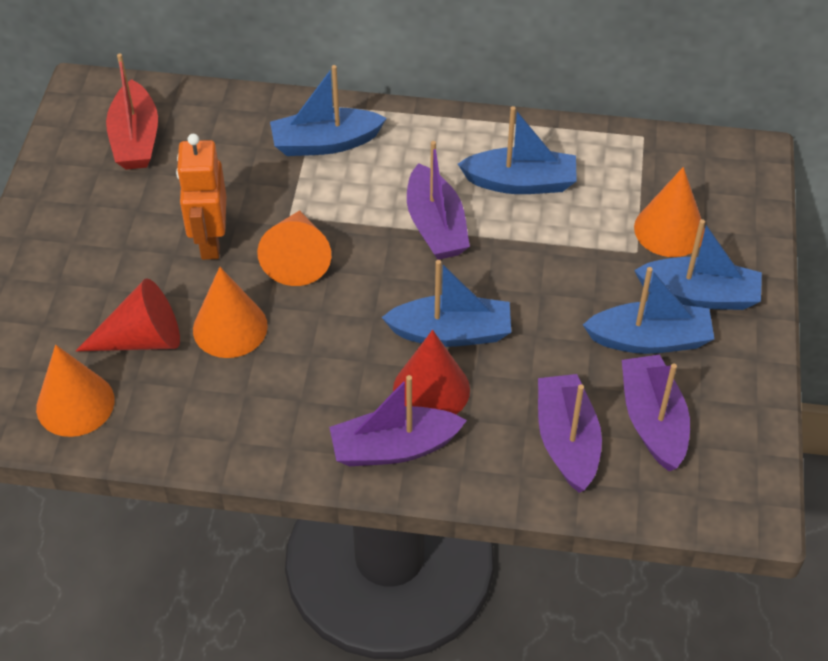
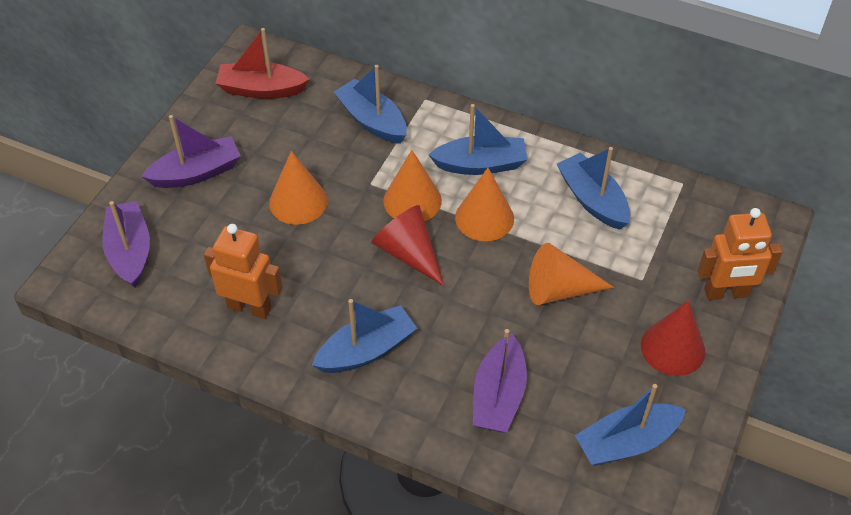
orange robot: [176,134,226,260] = 1 -> [204,224,283,319] [698,208,783,300] = 2
purple boat: [329,375,467,466] [407,141,470,260] [538,374,602,493] [622,355,690,471] = 4 -> [102,201,150,288] [141,115,241,188] [473,329,527,432] = 3

